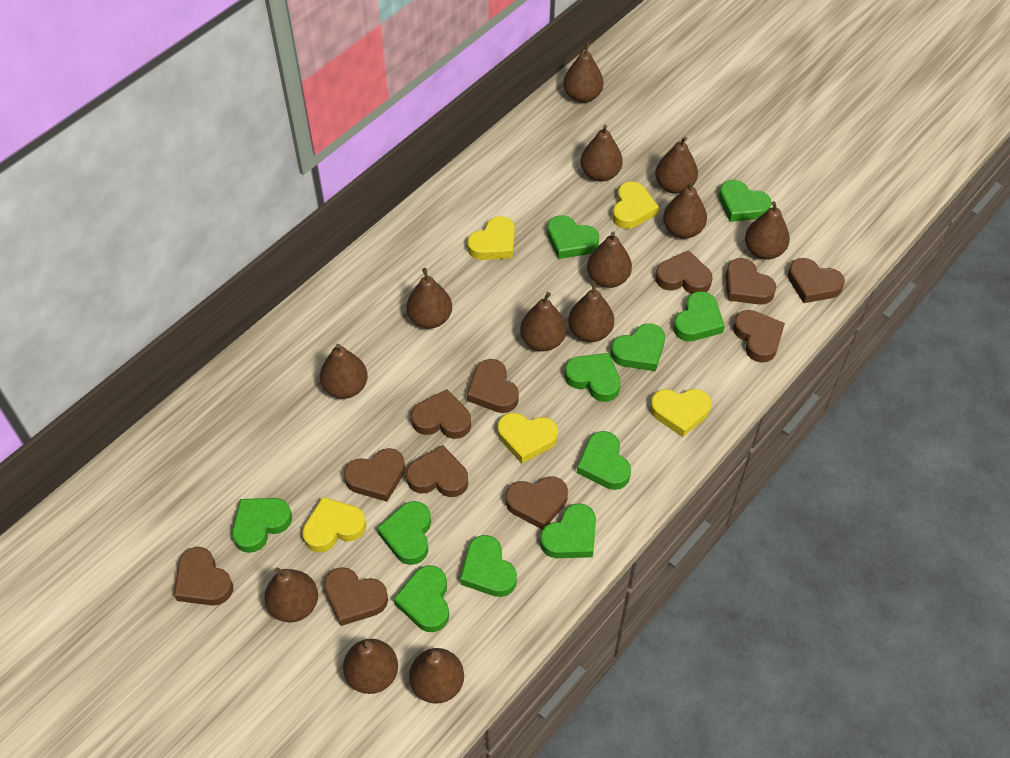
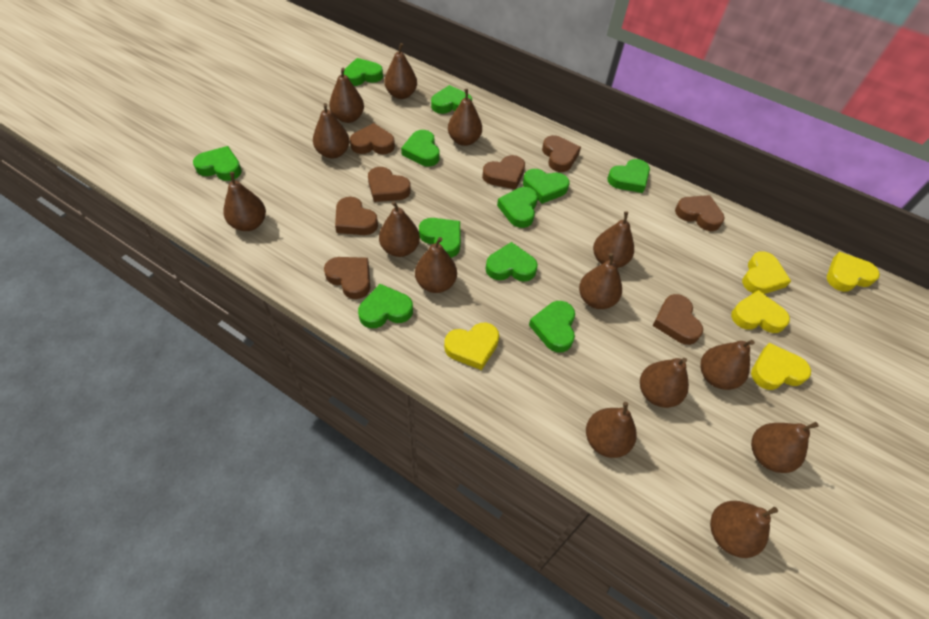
brown heart: [174,547,233,606] [324,567,388,626] [344,448,405,502] [406,445,468,497] [411,389,471,439] [467,359,519,413] [506,476,568,530] [655,250,713,294] [726,258,776,305] [733,310,785,363] [788,258,845,303] = 11 -> [324,257,370,299] [335,197,378,235] [350,123,395,154] [368,167,411,202] [482,155,525,189] [542,135,581,172] [652,294,703,345] [675,195,725,231] = 8
brown pear: [264,567,318,623] [320,344,368,399] [343,639,398,694] [406,268,452,329] [409,648,464,704] [520,292,566,351] [563,42,604,103] [568,281,614,342] [580,125,623,182] [587,232,632,288] [655,136,698,194] [663,180,707,238] [745,201,790,260] = 13 -> [223,172,266,231] [313,103,350,159] [329,68,364,123] [379,201,420,257] [384,43,417,99] [415,237,457,293] [448,89,482,146] [579,253,622,309] [586,402,637,458] [593,211,634,268] [640,358,689,408] [700,340,755,390] [710,501,778,558] [751,422,818,473] = 14

